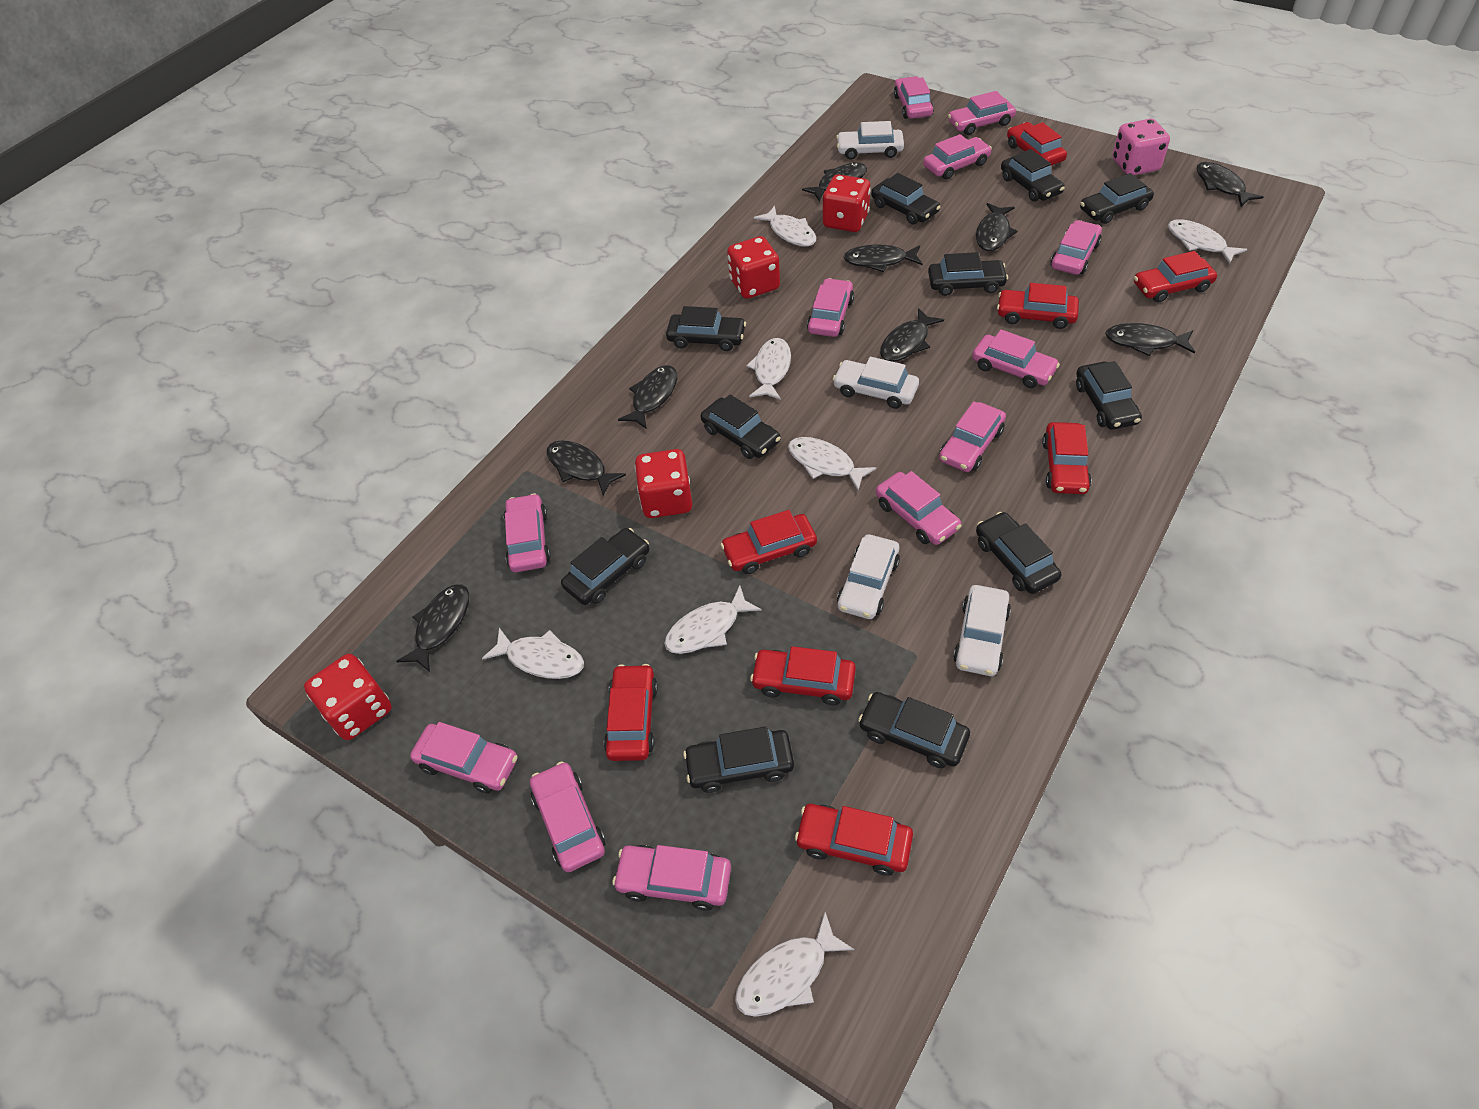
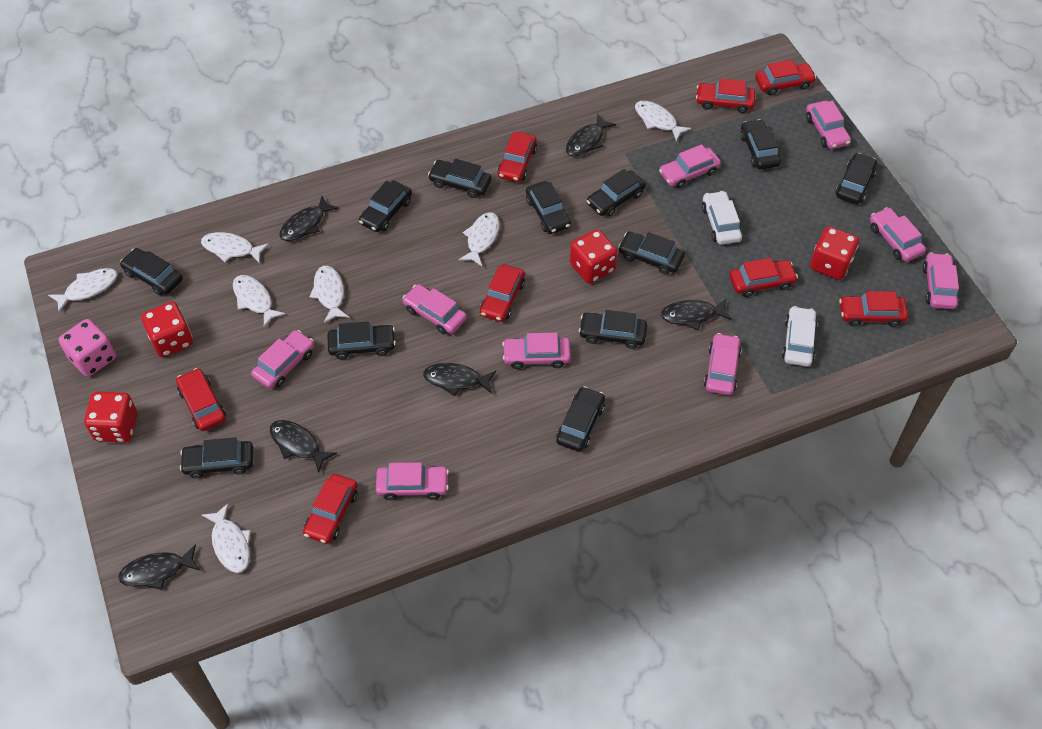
black car: [561,528,649,605] [666,306,746,351] [683,727,794,793] [700,395,781,459] [858,692,970,768] [871,173,940,225] [928,252,1008,296] [976,512,1061,594] [1001,149,1065,202] [1076,361,1142,430] [1080,173,1154,224] = 11 -> [120,248,183,296] [180,437,253,479] [327,321,396,359] [359,181,412,232] [428,159,492,198] [526,181,571,234] [556,386,605,452] [579,310,647,349] [587,169,646,217] [618,232,685,275] [740,119,781,170] [835,153,877,204] = 12
black fish: [396,585,469,672] [547,440,626,496] [618,365,677,429] [802,163,867,202] [844,245,922,272] [880,308,944,362] [976,203,1017,251] [1105,323,1195,356] [1197,162,1264,207] = 9 -> [118,544,200,590] [270,420,337,473] [280,196,339,241] [423,363,496,396] [566,114,616,157] [661,299,732,330] = 6
pink car: [410,722,518,794] [503,493,551,572] [530,761,605,872] [612,845,731,911] [807,278,854,337] [876,471,961,545] [894,76,934,119] [923,134,992,179] [939,401,1006,472] [948,91,1016,135] [972,329,1060,388] [1050,220,1102,275] = 12 -> [251,330,314,389] [376,462,449,500] [402,284,467,334] [502,333,571,369] [659,144,721,188] [704,333,742,395] [806,101,851,149] [870,207,926,262] [922,252,959,309] = 9
white car: [833,357,919,409] [836,121,904,160] [837,534,900,619] [953,585,1011,676] = 4 -> [702,191,742,245] [782,306,818,367] = 2

